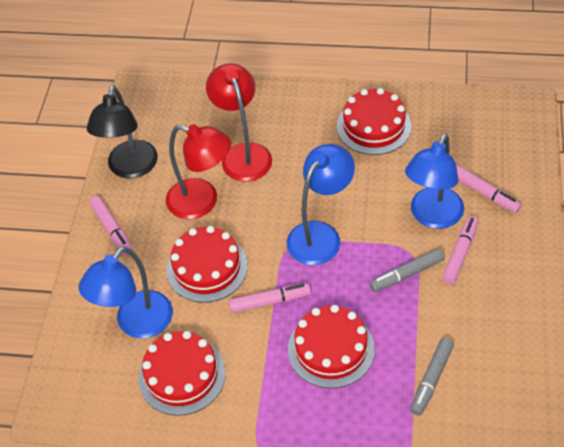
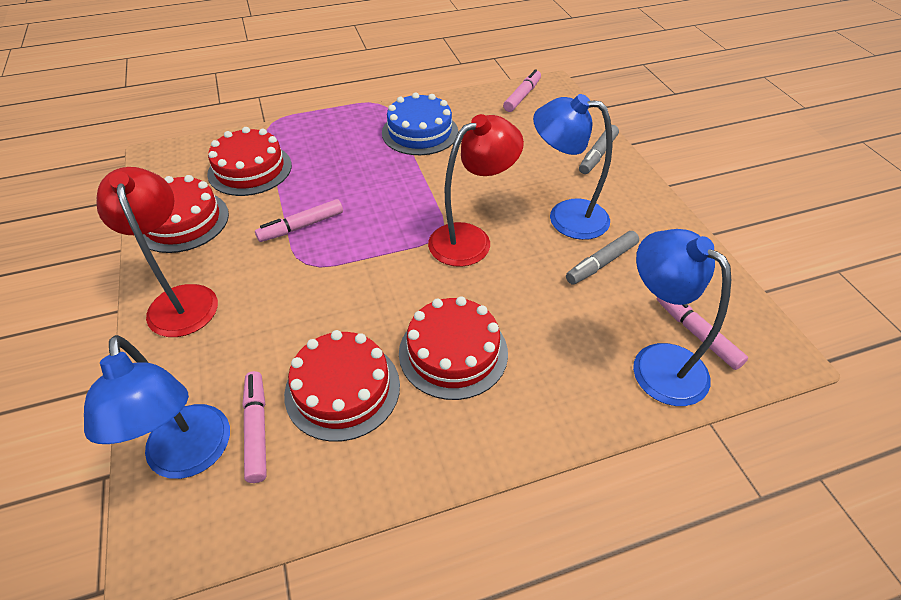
black lamp: [86,85,158,179] = 1 -> none = 0
blue cake: none = 0 -> [382,92,458,155] = 1

